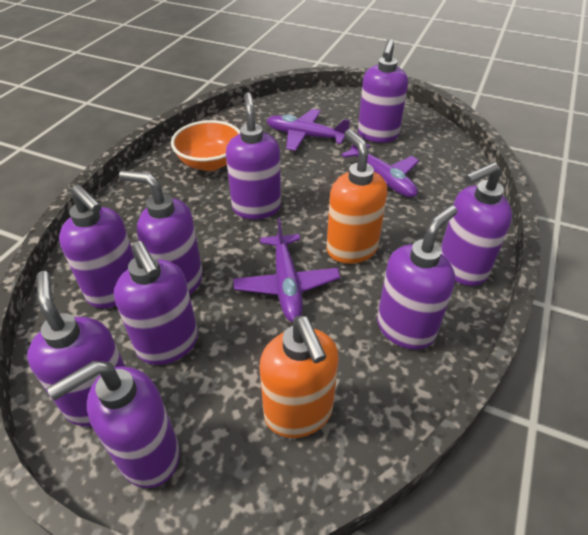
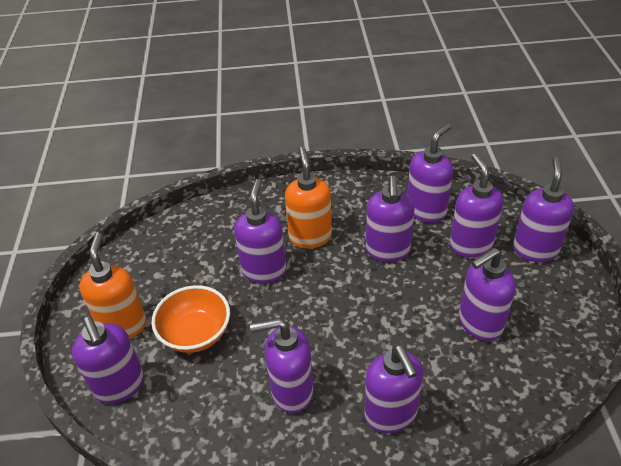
purple plane: [233,218,340,322] [267,109,350,151] [341,132,419,197] = 3 -> none = 0

